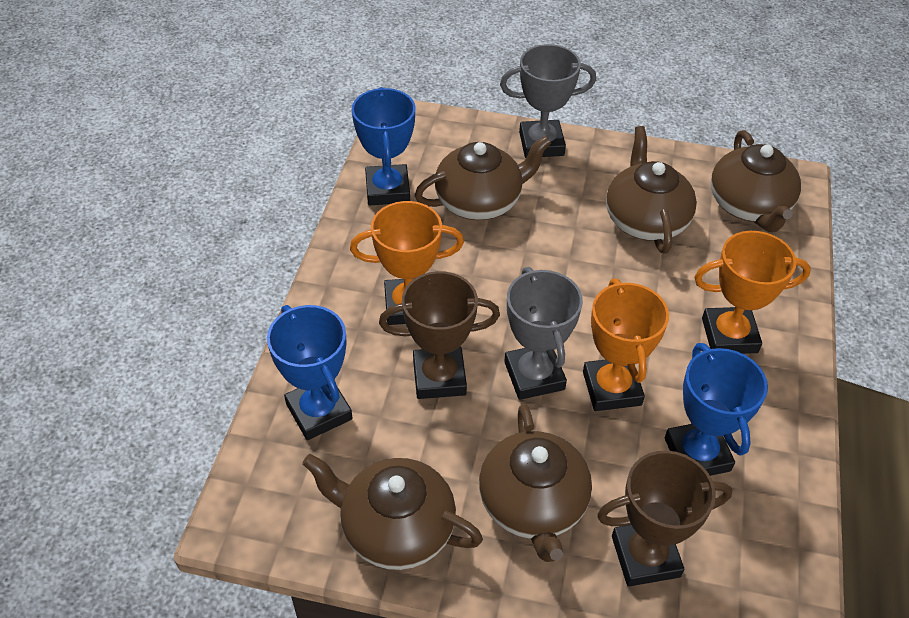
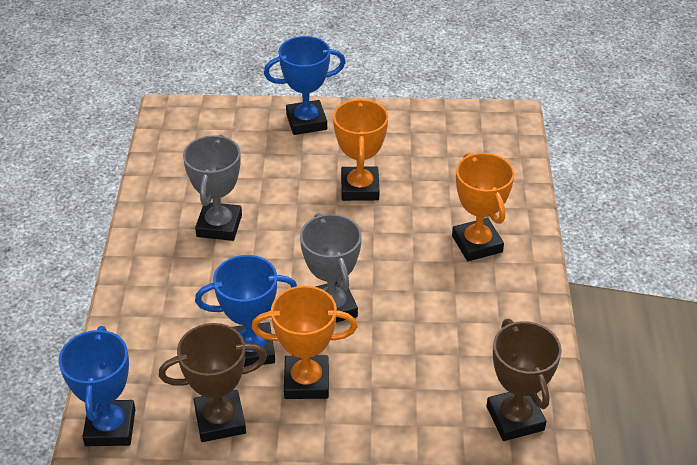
brown teapot: [302,454,483,570] [414,135,551,220] [479,404,592,562] [606,126,697,254] [711,130,801,232] = 5 -> none = 0

